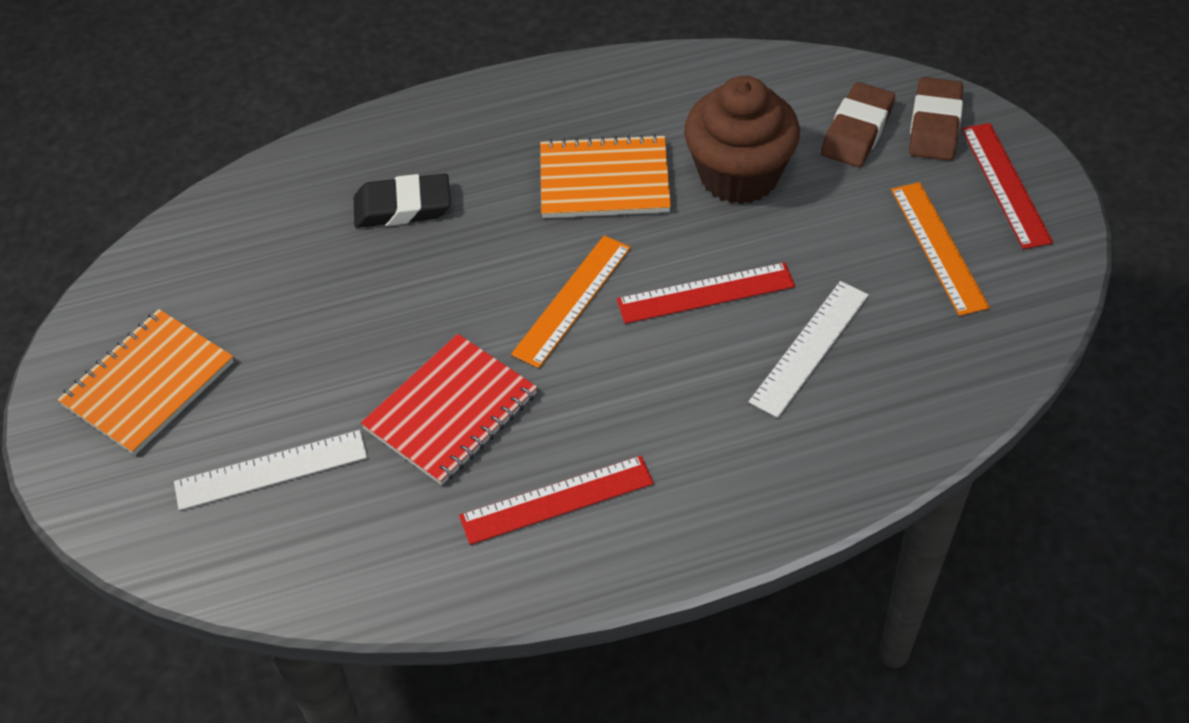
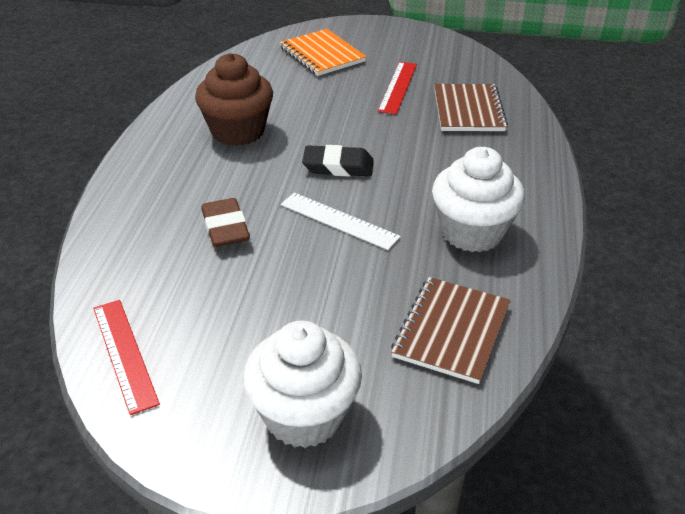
brown eraser: [821,82,895,167] [909,77,963,161] = 2 -> [201,198,250,247] = 1
brown notebook: none = 0 -> [391,277,511,384] [434,84,508,131] = 2
orange notebook: [58,309,234,455] [540,134,671,218] = 2 -> [280,29,366,76] = 1
orange ruler: [511,235,631,368] [891,182,990,316] = 2 -> none = 0
red notebook: [361,334,537,485] = 1 -> none = 0
red ruler: [459,456,654,545] [617,262,795,324] [962,123,1053,249] = 3 -> [93,300,160,415] [378,62,417,115] = 2
white cupcake: none = 0 -> [243,320,362,448] [432,147,525,252] = 2
white ruler: [174,430,367,511] [749,281,869,418] = 2 -> [281,193,401,250] = 1

